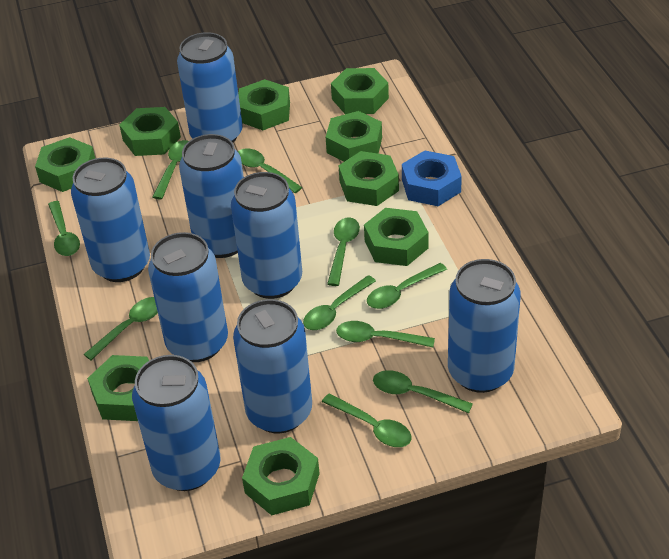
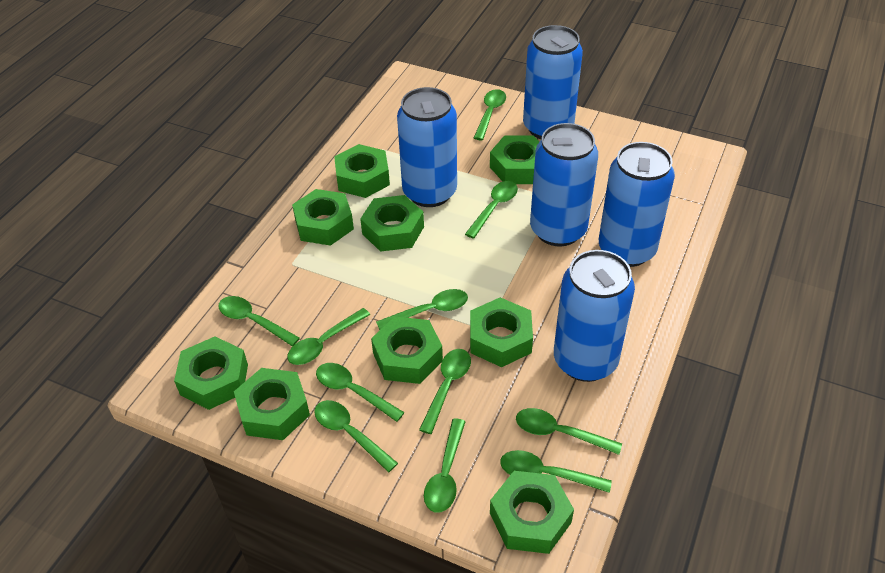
blue can: [71,158,150,282] [132,355,221,491] [148,232,228,362] [177,32,243,143] [179,134,244,258] [231,172,302,299] [233,299,312,433] [448,259,521,393] = 8 -> [397,87,457,207] [523,25,583,139] [530,123,598,247] [554,250,635,382] [599,142,675,267] = 5
blue nut: [402,150,462,206] = 1 -> none = 0
green spoon: [48,201,80,256] [84,297,158,360] [153,140,189,199] [238,148,302,193] [303,275,376,330] [322,394,411,447] [327,217,360,286] [336,321,435,347] [367,263,447,309] [373,370,473,413] = 10 -> [218,296,300,346] [287,308,370,365] [314,400,398,473] [316,363,405,422] [376,289,468,330] [419,349,471,434] [424,418,466,513] [465,181,518,239] [474,89,506,140] [500,450,612,493] [516,408,622,455] = 11

